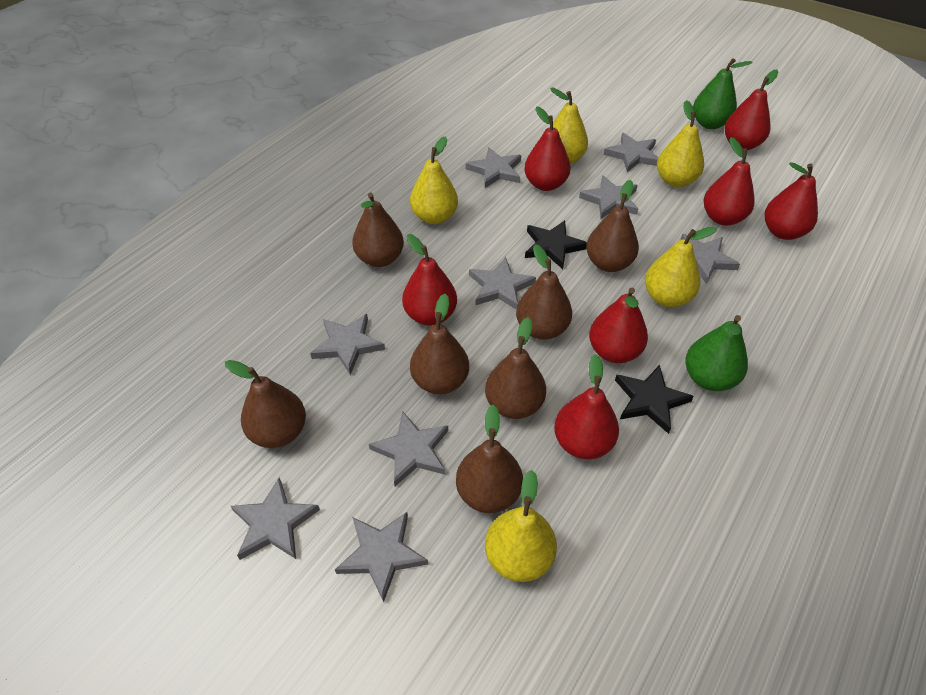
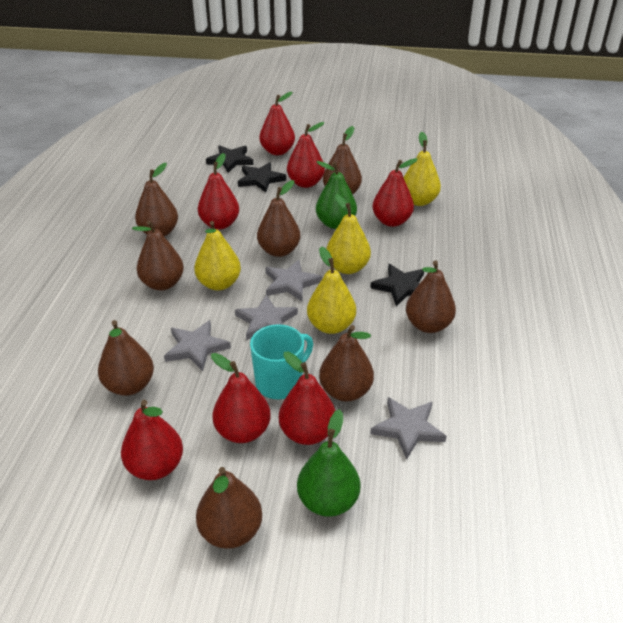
black star: [525,220,587,269] [615,365,694,434] = 2 -> [206,145,253,173] [238,162,286,192] [370,264,424,306] = 3
brown pear: [225,360,306,448] [352,193,404,267] [410,294,469,394] [456,405,523,513] [485,317,546,419] [516,244,572,340] [586,180,639,272] = 7 -> [98,320,154,396] [132,220,184,290] [135,163,178,236] [196,467,262,549] [257,180,300,257] [319,325,374,401] [323,126,362,195] [406,260,456,333] = 8
grey star: [231,477,320,560] [310,314,385,375] [335,512,428,602] [369,411,448,487] [466,147,521,188] [469,257,536,310] [579,175,638,219] [604,133,658,172] [680,234,740,284] = 9 -> [164,320,231,371] [235,295,298,340] [265,260,322,301] [370,397,447,459] = 4
turquoise mug: none = 0 -> [250,324,313,399] = 1
yellow pear: [410,136,458,224] [485,470,557,582] [550,87,588,164] [645,227,717,307] [657,100,704,187] = 5 -> [194,221,241,291] [307,247,356,334] [326,194,371,274] [403,132,441,206] = 4

